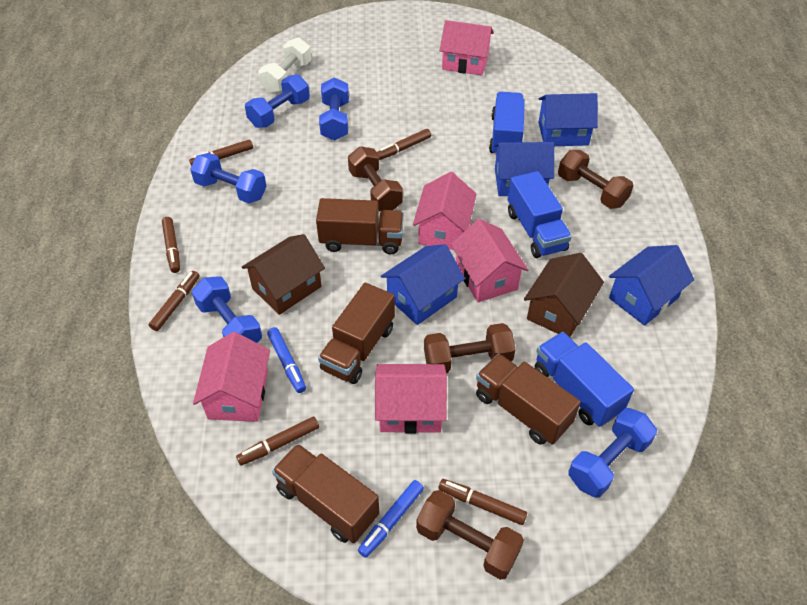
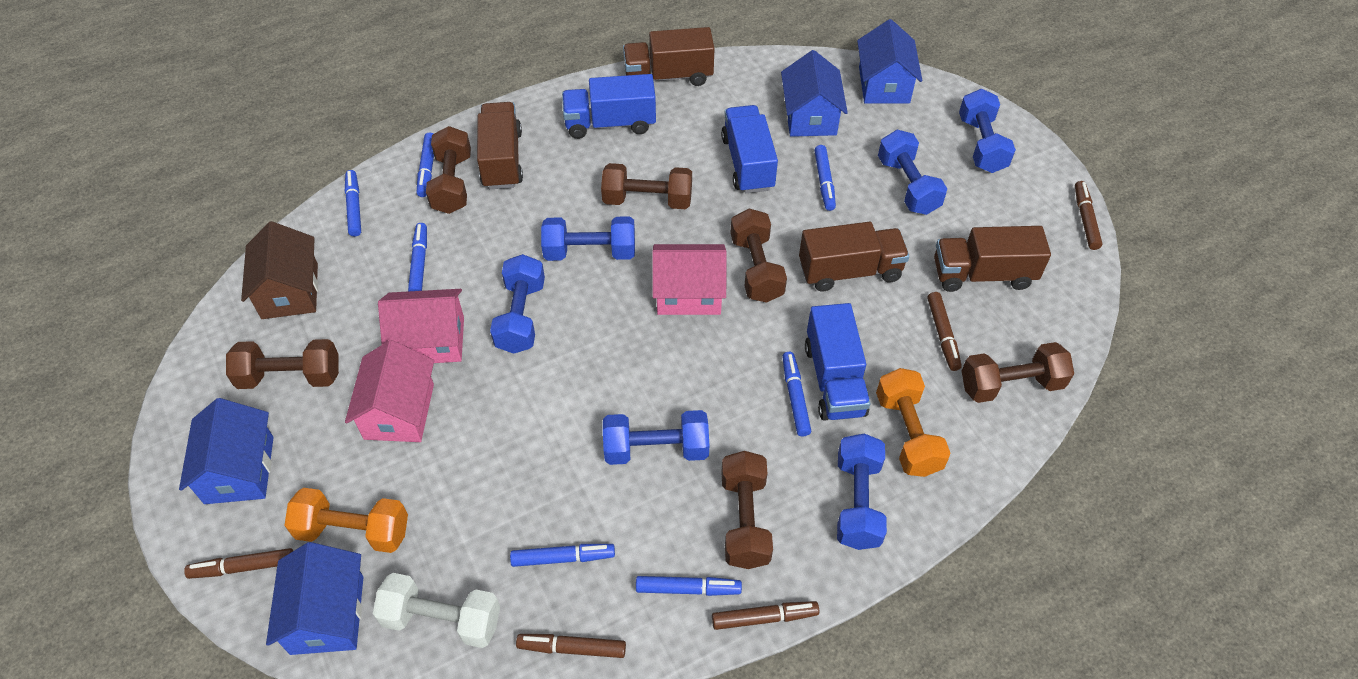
blue dumbbell: [190,153,267,203] [192,276,262,343] [245,74,310,128] [319,77,349,141] [568,408,657,498] = 5 -> [490,254,545,354] [541,216,635,261] [603,410,709,465] [837,434,887,550] [878,130,947,215] [959,89,1016,173] = 6
blue marker: [267,327,306,393] [358,480,424,558] = 2 -> [345,170,361,237] [408,223,427,291] [417,132,434,197] [510,544,615,567] [636,576,742,596] [782,352,811,436] [814,145,836,211] = 7
brown dumbbell: [348,146,403,211] [416,490,524,580] [424,323,516,373] [558,150,633,209] = 4 -> [226,339,339,389] [426,126,471,214] [601,163,692,209] [721,451,773,569] [730,208,787,303] [962,342,1074,403] = 6
brown house: [241,234,325,315] [524,253,604,337] = 2 -> [241,221,318,319] = 1
brown marker: [149,271,199,331] [162,217,180,273] [189,140,253,166] [236,417,319,465] [377,129,431,160] [439,479,527,525] = 6 -> [184,548,293,579] [516,634,626,658] [712,601,819,630] [928,292,962,371] [1075,181,1103,250] = 5
orange dumbbell: none = 0 -> [284,488,408,553] [876,368,950,477] = 2
pink house: [193,332,270,422] [375,364,447,434] [413,172,477,250] [439,20,494,75] [451,219,528,302] = 5 -> [345,340,434,442] [378,289,464,363] [652,244,727,315] = 3

